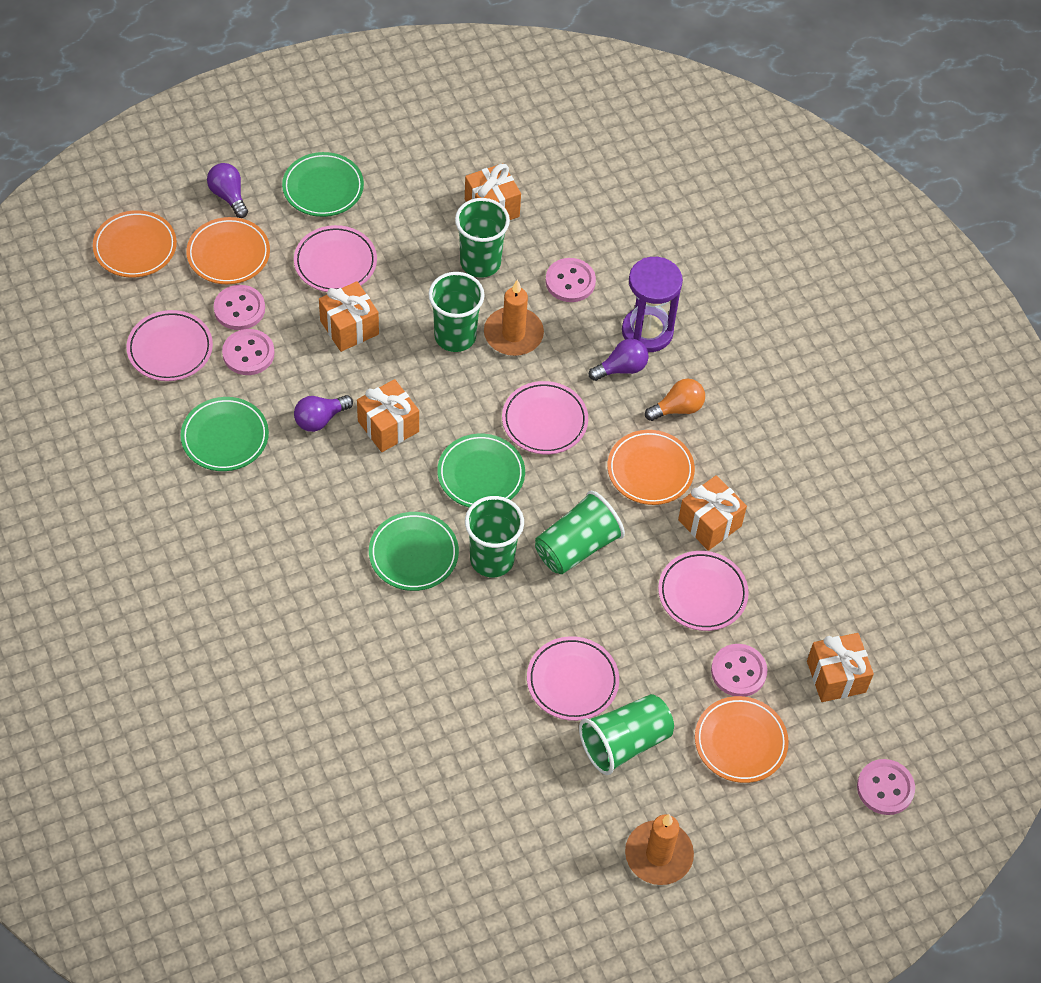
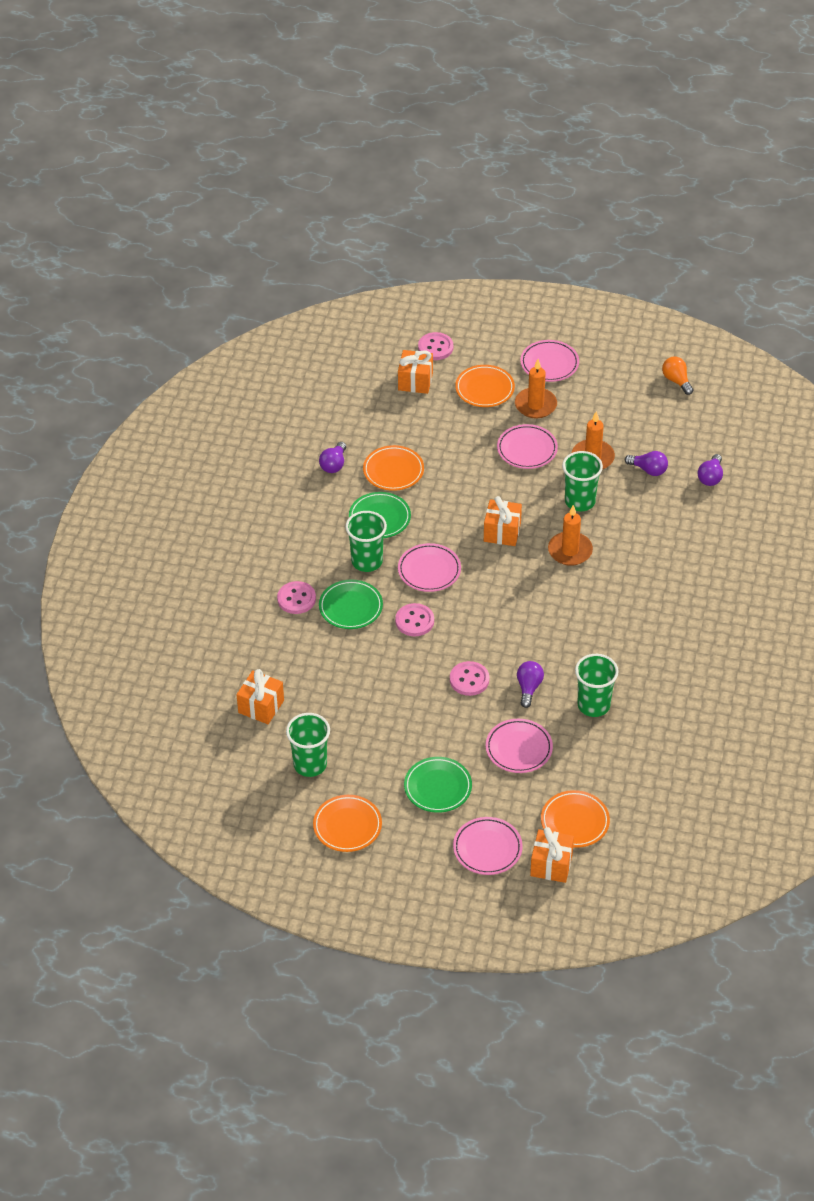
green cup: [428,272,485,352] [455,198,510,278] [465,496,524,577] [535,491,625,574] [579,694,674,775] = 5 -> [286,713,330,777] [345,511,387,572] [562,451,603,511] [575,654,619,717] = 4
green plate: [181,397,269,471] [282,152,364,217] [369,512,459,591] [437,434,525,507] = 4 -> [319,579,383,629] [349,492,411,538] [404,757,472,813] = 3
orange candle: [484,280,544,356] [625,814,694,885] = 2 -> [515,359,557,418] [548,505,593,566] [572,411,615,470] = 3
orange gift: [319,281,379,352] [357,379,419,452] [465,163,521,220] [678,475,747,551] [807,633,874,702] = 5 -> [236,669,284,724] [398,350,433,394] [484,496,522,546] [530,827,574,883] = 4
pink button: [214,285,265,330] [222,329,274,375] [546,258,596,302] [711,644,767,697] [857,759,915,815] = 5 -> [277,581,316,614] [395,603,434,636] [418,332,453,360] [450,661,489,696] = 4
purple hourglass: [622,257,683,352] = 1 -> none = 0
purple light bulb: [207,163,248,218] [294,395,353,432] [589,339,648,381] = 3 -> [319,442,346,473] [517,661,544,708] [625,451,668,476] [698,454,723,486] = 4

